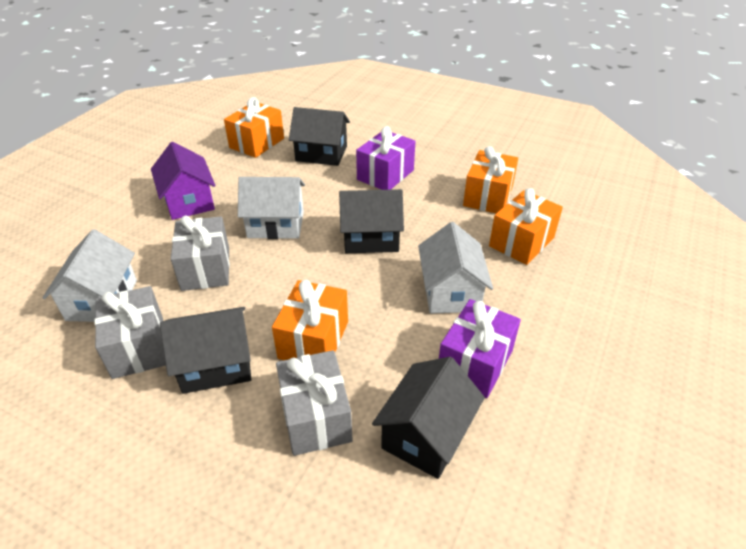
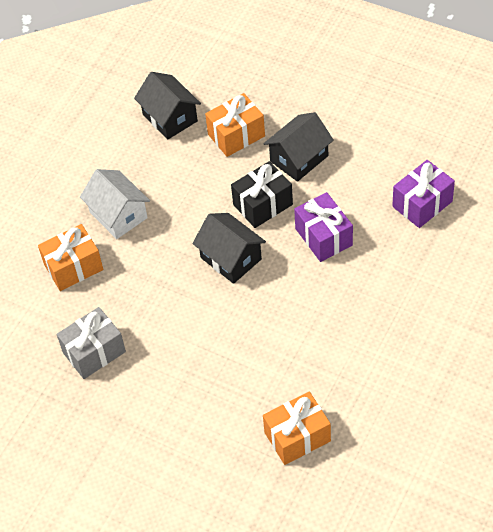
black gift: none = 0 -> [231,161,293,228] = 1
black house: [160,307,252,394] [289,107,350,166] [339,189,404,253] [372,357,485,479] = 4 -> [134,72,201,140] [192,213,266,284] [263,112,334,182] = 3
grey gift: [94,286,166,379] [171,215,230,291] [276,350,353,456] = 3 -> [56,307,126,379] = 1
orange gift: [224,97,284,158] [272,280,348,360] [463,146,518,213] [489,188,563,265] = 4 -> [38,224,103,291] [205,93,265,157] [263,392,331,465] = 3
purple house: [151,142,216,220] = 1 -> none = 0
white house: [43,229,137,322] [238,177,305,239] [418,222,493,314] = 3 -> [80,169,150,239] = 1

